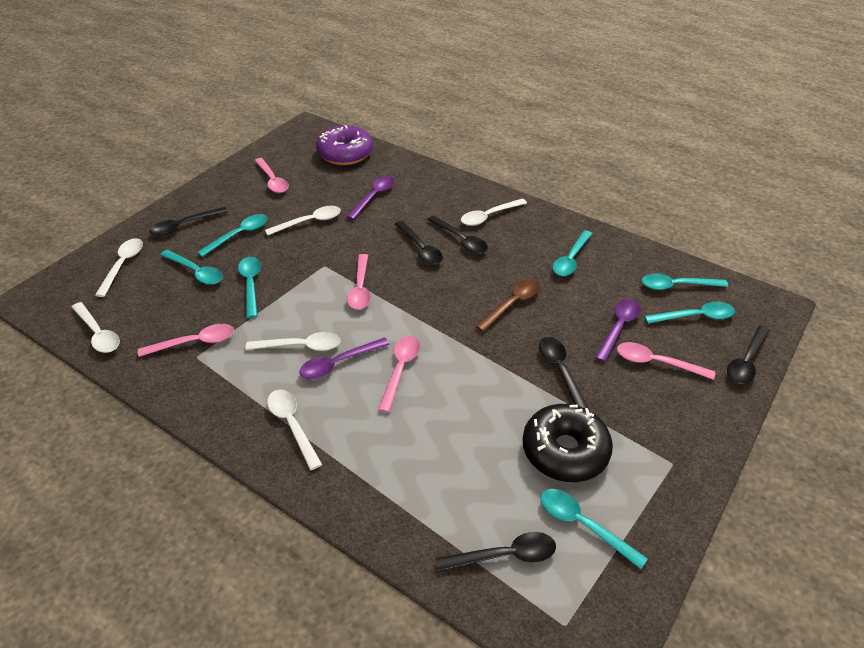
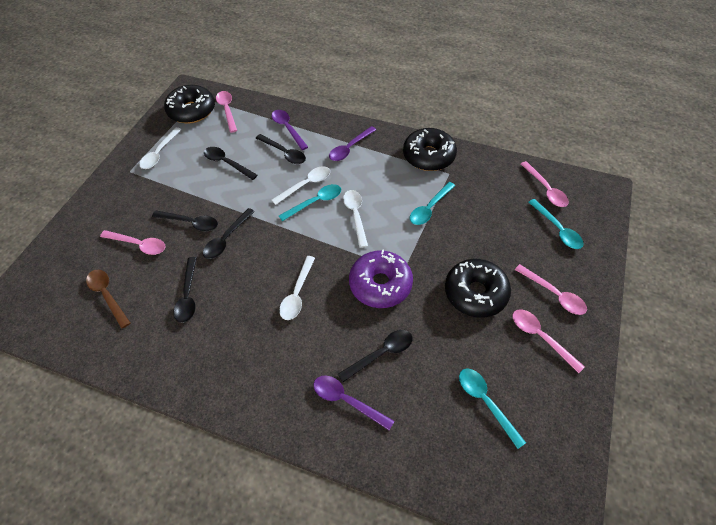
black donut: [522,404,613,482] = 1 -> [164,85,215,123] [403,128,457,171] [445,259,511,318] = 3
turquoise spoon: [160,250,223,285] [197,214,268,257] [238,257,261,318] [541,489,648,569] [552,230,592,276] [642,273,728,290] [644,302,735,324] = 7 -> [279,184,341,221] [410,182,455,225] [459,369,526,449] [529,199,583,249] = 4
white spoon: [72,302,120,353] [95,238,143,297] [245,332,341,351] [265,206,341,236] [267,389,322,470] [461,198,527,226] = 6 -> [140,127,182,169] [272,166,330,205] [279,256,315,320] [343,190,368,248] = 4

